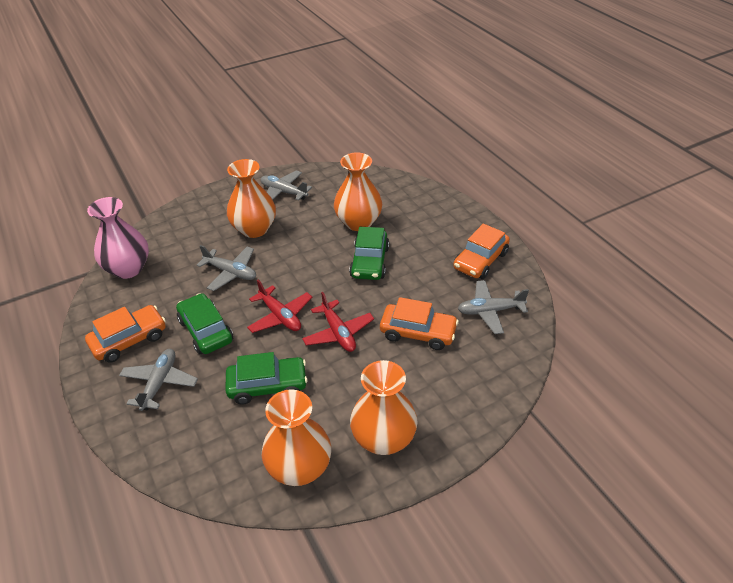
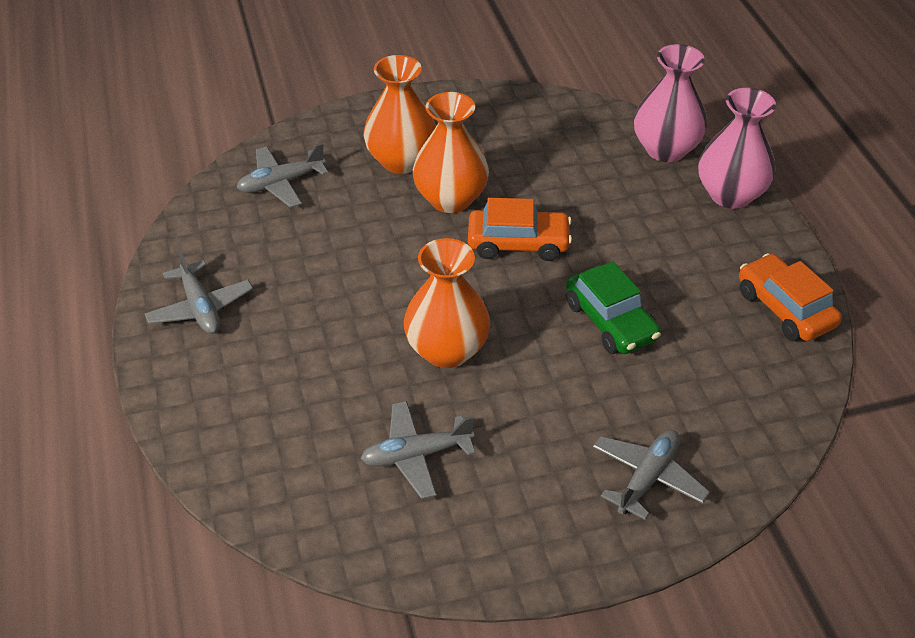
green car: [176,293,233,354] [226,352,308,405] [349,227,389,280] = 3 -> [566,261,661,354] = 1
orange car: [85,305,166,363] [380,297,459,350] [453,224,510,279] = 3 -> [468,198,572,261] [739,253,842,341] = 2
orange vase: [227,159,276,238] [262,389,331,486] [334,152,382,231] [350,360,418,455] = 4 -> [363,55,436,174] [404,238,490,368] [413,92,489,213] = 3
pink vase: [87,197,149,279] = 1 -> [634,44,707,162] [698,88,776,209] = 2
red plane: [247,280,313,333] [302,292,374,352] = 2 -> none = 0

